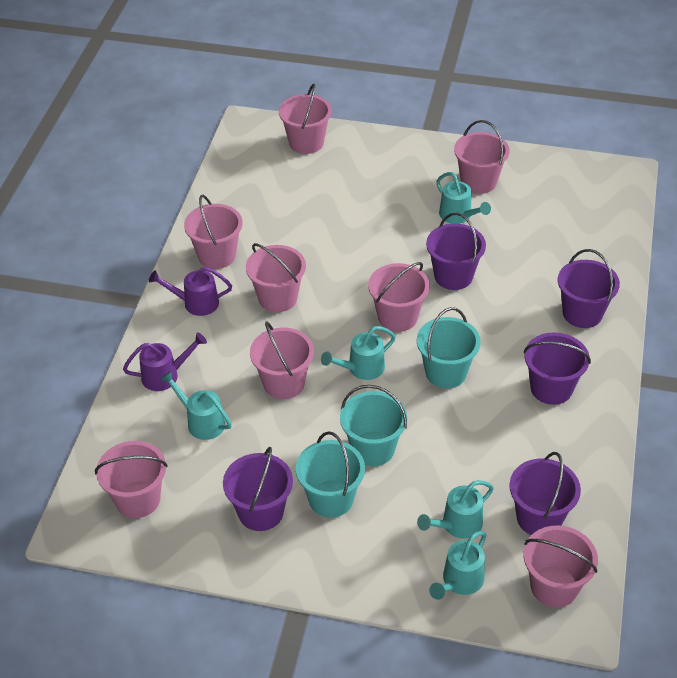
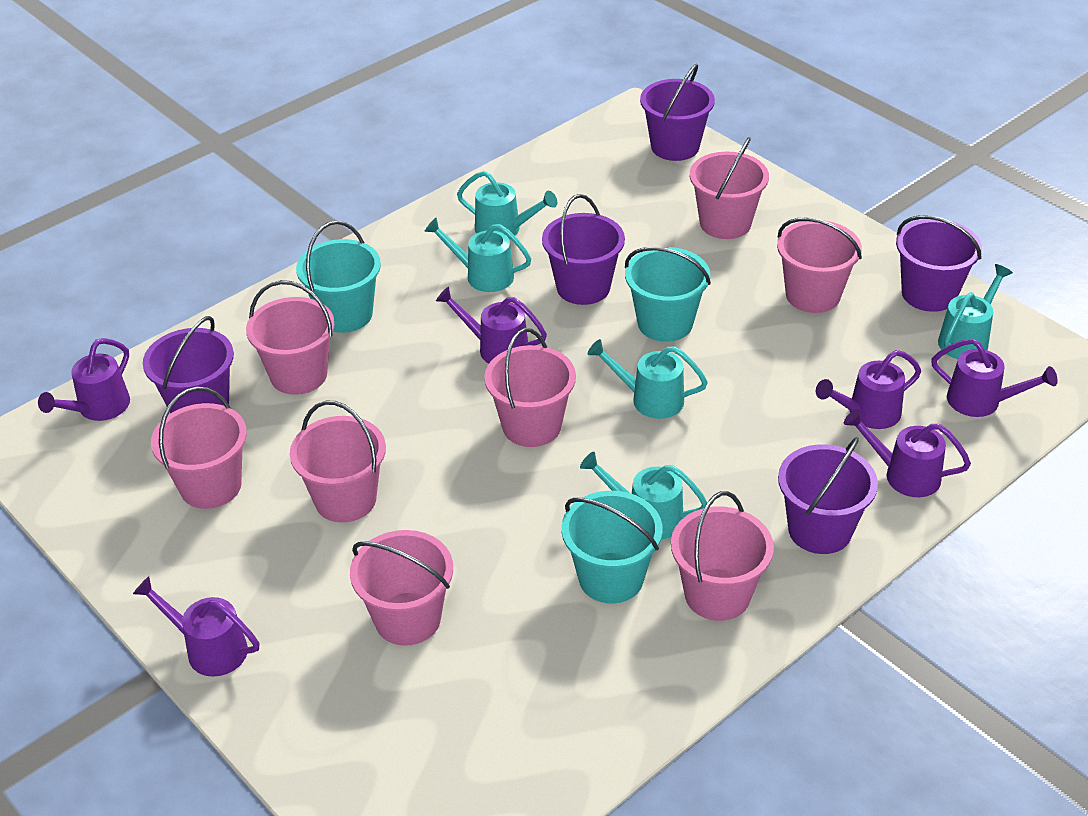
purple watering can: [123,332,207,391] [149,267,232,316] = 2 -> [38,338,130,421] [133,577,259,677] [436,287,547,363] [816,350,921,429] [844,409,971,497] [931,338,1058,417] = 6

